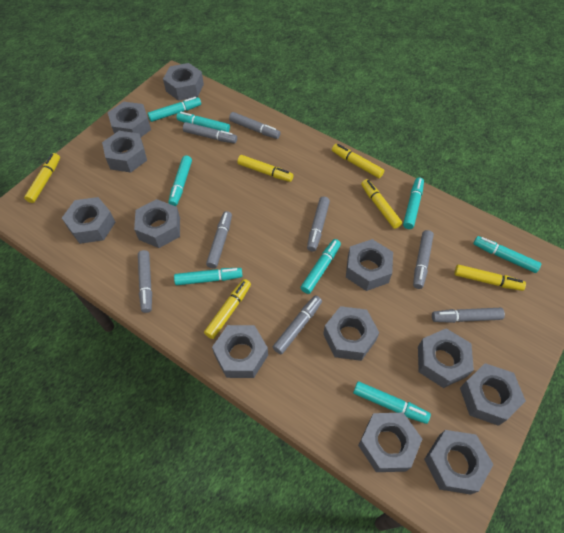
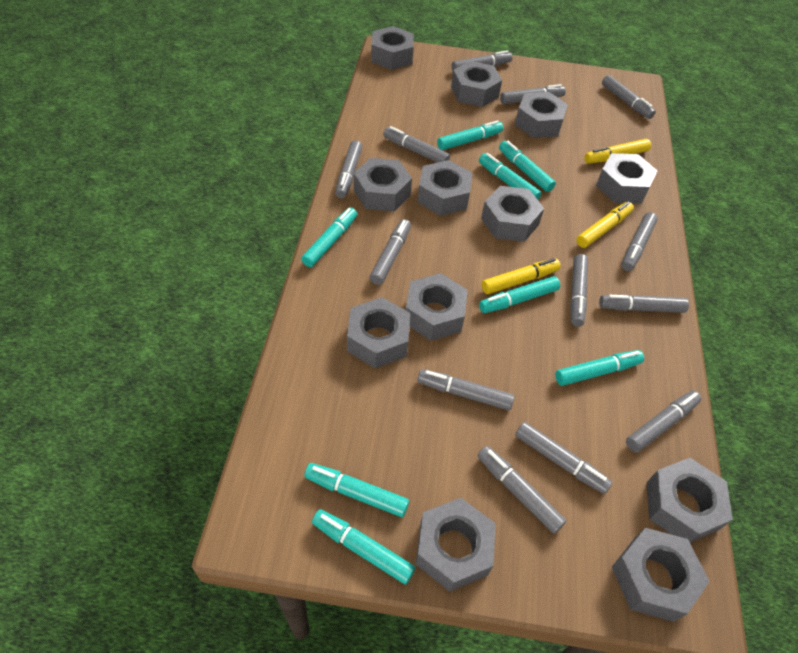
grey marker: [138,250,152,313] [183,122,237,143] [206,211,232,269] [229,112,281,139] [273,296,322,354] [307,197,330,252] [413,230,434,289] [432,308,505,323] = 8 -> [335,140,362,198] [369,219,411,285] [383,126,450,163] [417,369,514,411] [451,50,512,71] [477,446,566,534] [500,84,566,104] [515,422,612,494] [570,254,588,327] [599,294,689,313] [602,75,656,119] [621,212,658,271] [626,390,701,452] = 13
yellow marker: [24,153,60,203] [204,279,251,339] [237,155,294,182] [332,144,384,178] [361,179,402,229] [454,265,526,291] = 6 -> [481,258,561,294] [576,202,634,248] [584,139,651,164] = 3

